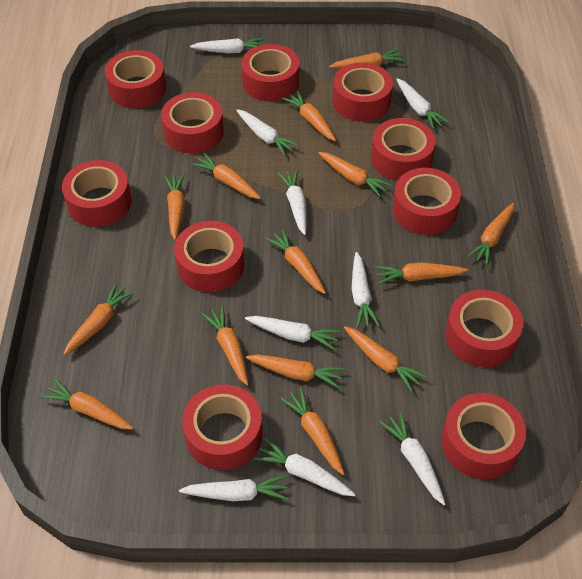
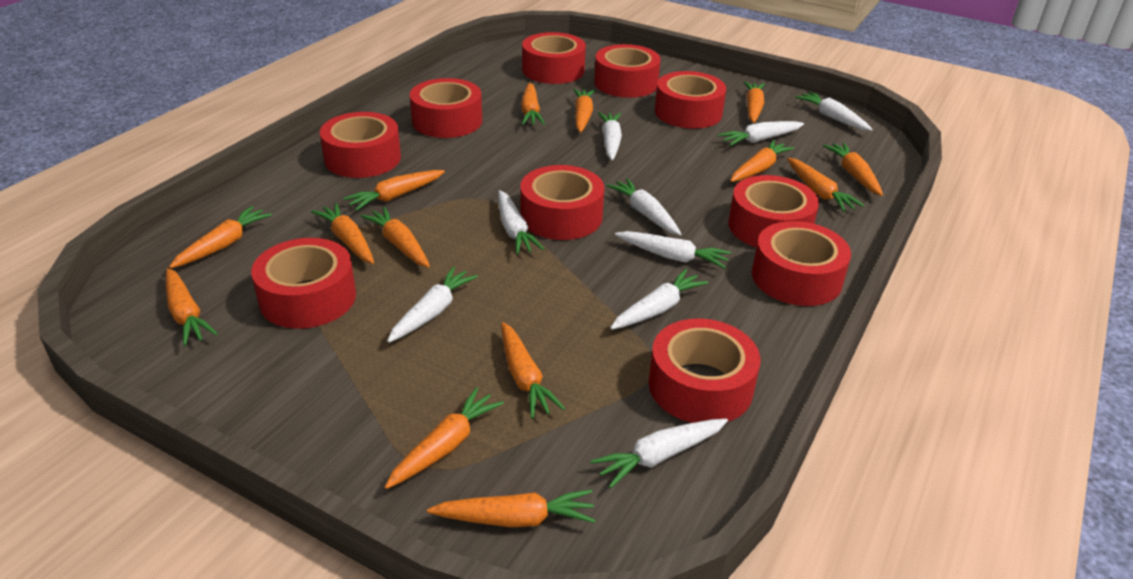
red tape: [62,160,132,227] [105,50,166,108] [161,92,224,154] [174,221,245,292] [182,384,263,470] [241,44,300,102] [333,63,393,122] [371,118,436,181] [392,168,461,235] [441,393,526,479] [445,290,523,367] = 11 -> [251,238,356,329] [320,112,401,178] [410,78,482,138] [520,165,604,240] [522,32,586,84] [594,44,661,98] [649,319,760,423] [655,71,726,129] [728,175,819,247] [752,221,851,306] = 10

